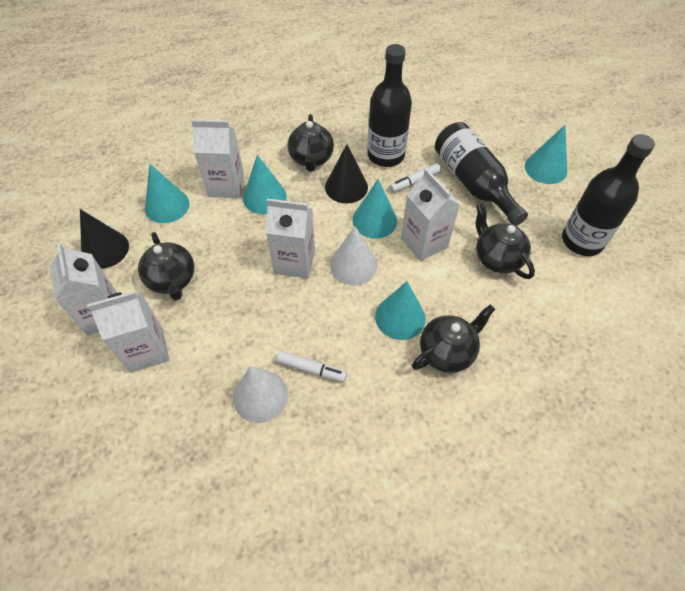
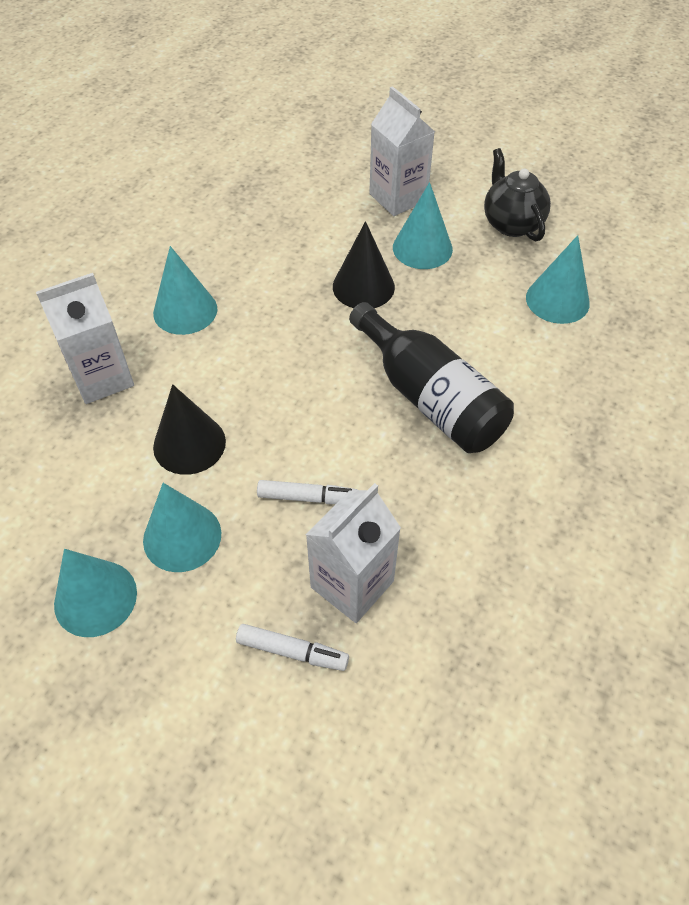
black bottle: [367,44,412,167] [435,122,528,226] [562,134,655,256] = 3 -> [349,302,514,453] = 1
black teapot: [138,232,194,300] [288,114,334,172] [412,304,495,373] [476,203,535,279] = 4 -> [484,148,551,242] = 1
white carton: [50,243,117,336] [87,291,169,373] [191,120,244,198] [266,198,315,279] [401,168,460,261] = 5 -> [36,273,134,404] [306,483,401,623] [369,86,435,216] = 3
white cone: [233,366,288,423] [330,226,377,285] = 2 -> none = 0

